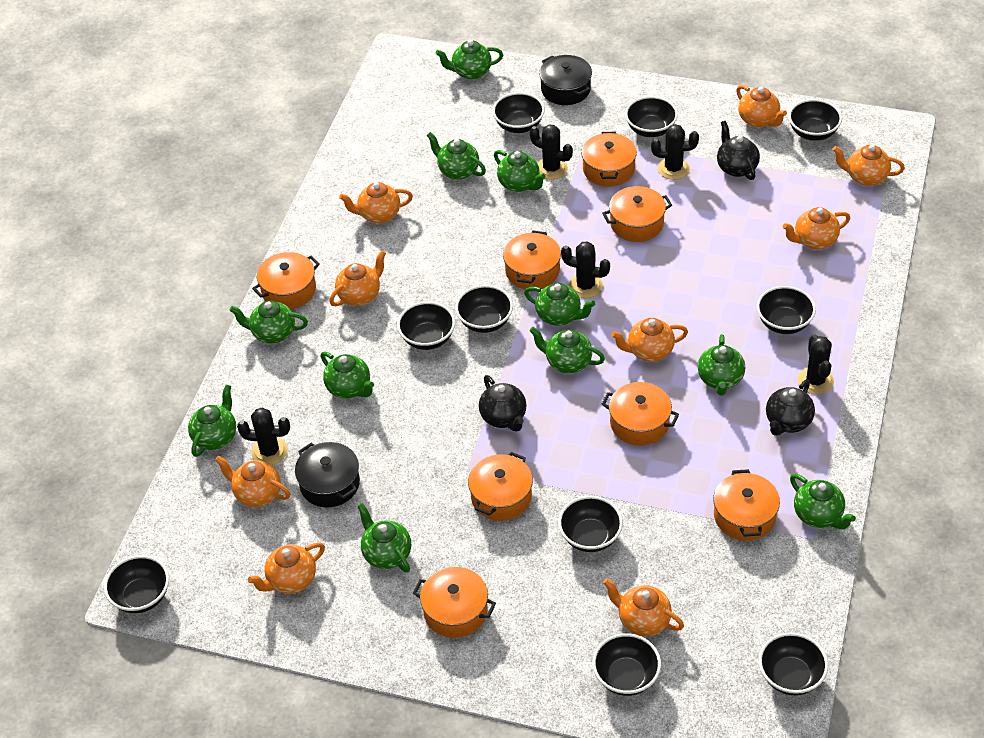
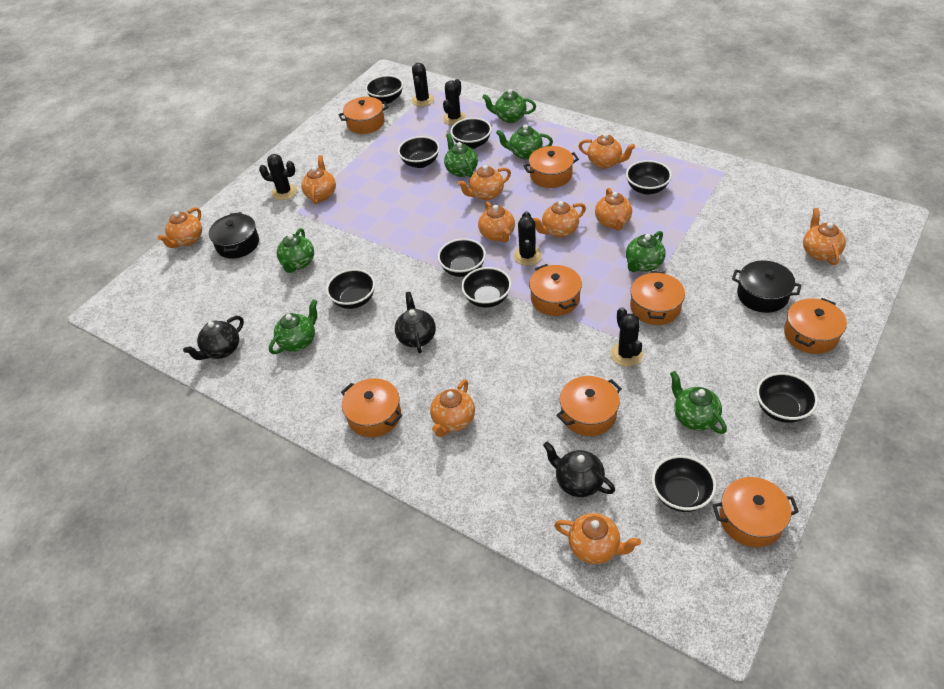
black bowl: [104,555,169,613] [397,302,455,350] [455,285,513,333] [492,92,545,133] [558,496,623,552] [592,633,661,696] [625,96,678,137] [757,286,816,334] [759,633,828,695] [788,99,842,141] = 10 -> [326,269,375,309] [365,75,403,104] [398,136,440,168] [438,238,486,277] [450,118,492,149] [461,267,512,308] [626,160,672,195] [652,455,716,512] [756,372,818,423] = 9
green teapot: [188,385,236,457] [230,301,308,344] [321,351,374,399] [358,503,411,573] [427,132,486,180] [436,40,503,80] [494,150,546,192] [524,283,595,326] [530,327,605,373] [698,334,745,395] [790,474,856,529] = 11 -> [269,299,317,354] [277,228,314,273] [444,133,478,177] [482,89,536,123] [496,125,553,159] [626,231,666,272] [670,371,727,434] = 7
orange teapot: [215,456,290,507] [248,543,325,594] [329,250,386,306] [339,182,413,223] [603,578,684,637] [611,318,688,362] [736,85,787,128] [783,207,850,249] [832,145,905,186] = 9 -> [158,207,202,248] [301,155,336,204] [430,379,475,437] [458,165,511,201] [478,201,515,243] [533,201,586,238] [554,513,641,564] [579,133,635,169] [595,188,632,231] [803,208,846,265] = 10

